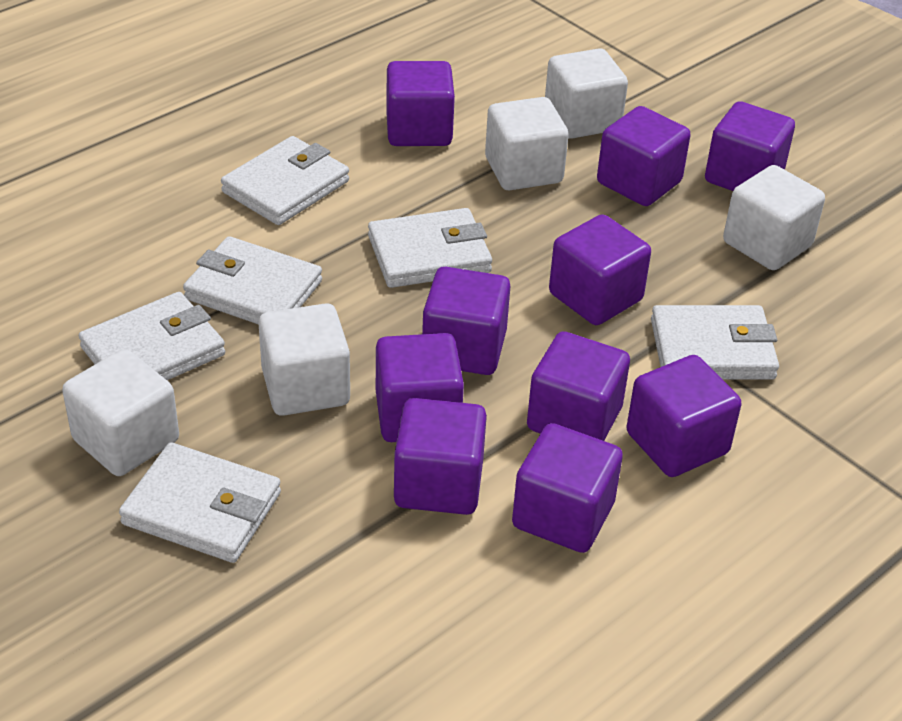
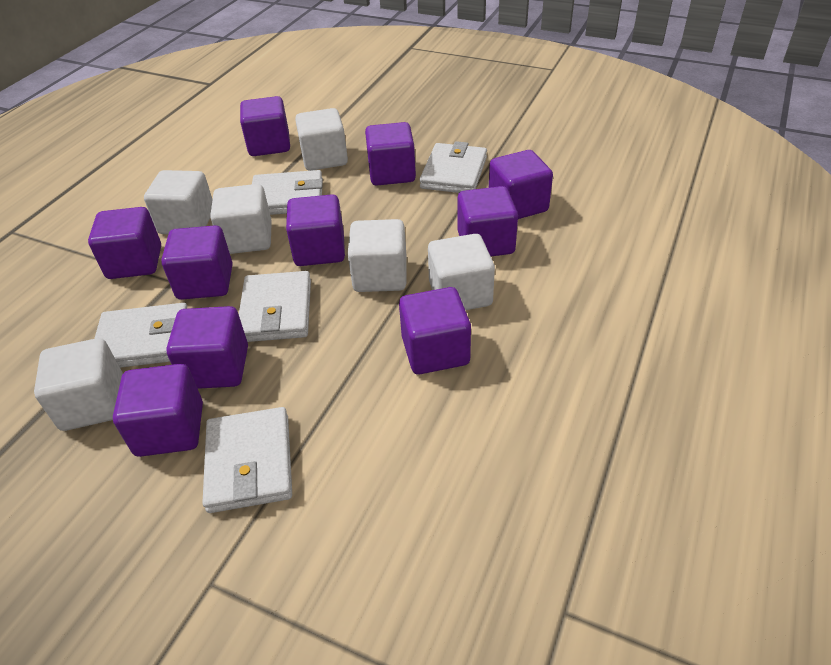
white cube: [62,349,179,476] [258,303,350,416] [485,97,569,191] [545,48,628,139] [723,165,825,270] = 5 -> [34,338,123,431] [144,170,213,234] [210,184,272,254] [295,108,348,171] [348,219,407,292] [428,234,495,310] = 6
white wallet: [79,292,225,380] [119,442,281,563] [183,236,322,325] [221,136,349,225] [368,208,492,288] [651,305,779,380] = 6 -> [94,303,187,368] [202,407,292,513] [239,271,311,342] [252,170,323,215] [419,141,487,193] = 5

